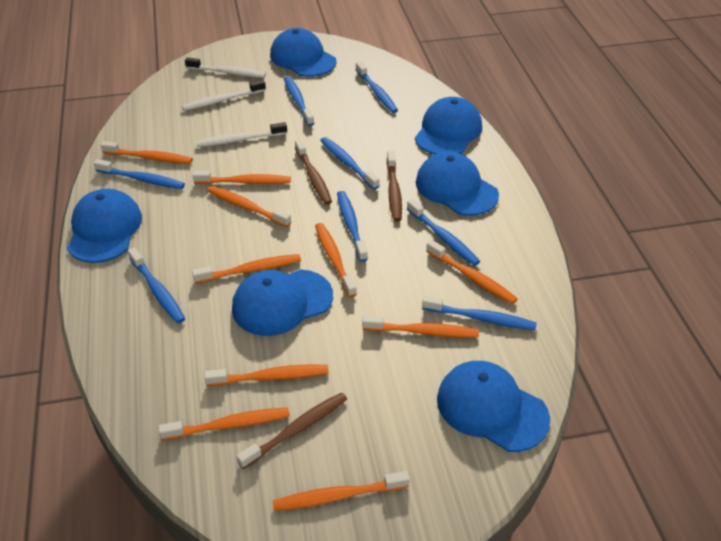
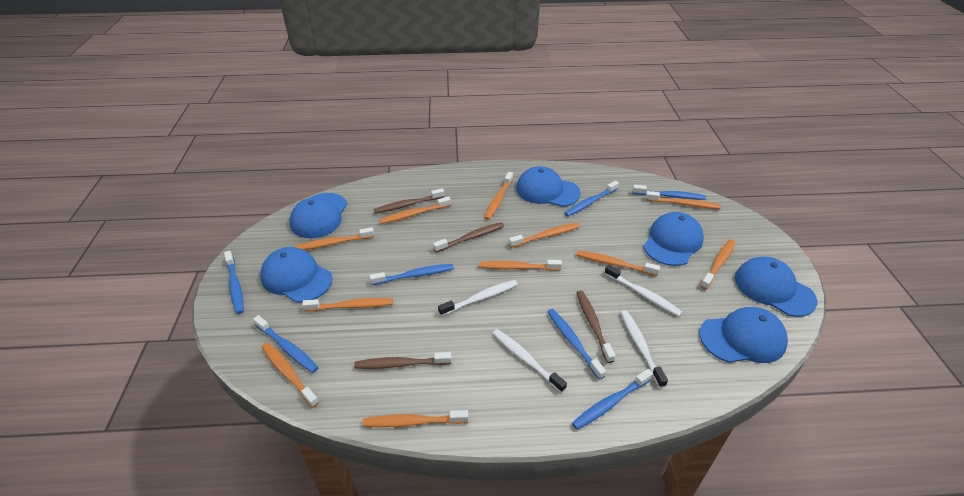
blue toothbrush: [94,159,185,189] [128,247,185,323] [284,76,314,126] [320,137,379,190] [337,191,368,262] [356,61,398,113] [407,199,480,266] [422,295,537,330] = 8 -> [224,251,244,314] [253,315,319,373] [370,264,454,285] [547,309,606,380] [564,181,619,216] [572,369,653,430] [633,185,706,200] = 7
brown toothbrush: [236,392,347,469] [295,139,332,205] [387,151,402,221] = 3 -> [354,352,452,369] [373,188,444,214] [433,222,504,253] [576,291,615,363] = 4
orange toothbrush: [100,141,193,164] [158,407,290,440] [192,171,291,184] [192,254,301,284] [205,364,329,386] [207,186,291,227] [273,471,410,511] [315,223,357,297] [362,315,479,338] [426,240,518,304] = 10 -> [262,342,319,408] [294,227,374,250] [302,298,393,311] [362,410,469,427] [379,196,451,224] [479,260,562,271] [484,172,513,220] [509,223,580,248] [577,251,660,276] [646,191,721,209] [701,239,736,289] = 11
white toothbrush: [182,80,266,111] [185,57,266,78] [196,122,287,147] = 3 -> [438,280,518,316] [492,329,567,393] [604,265,682,316] [620,310,668,388] = 4

